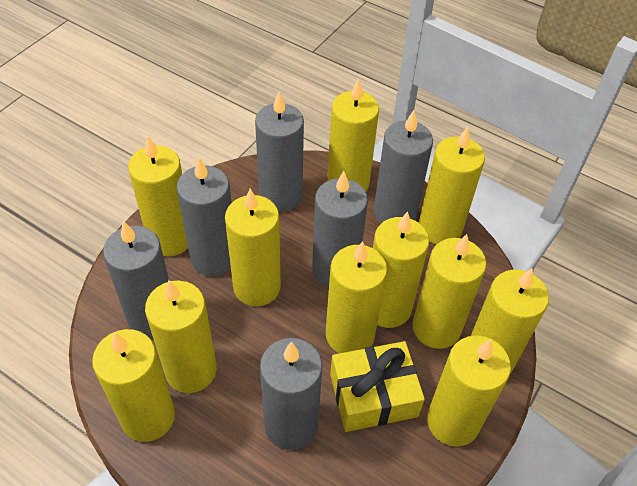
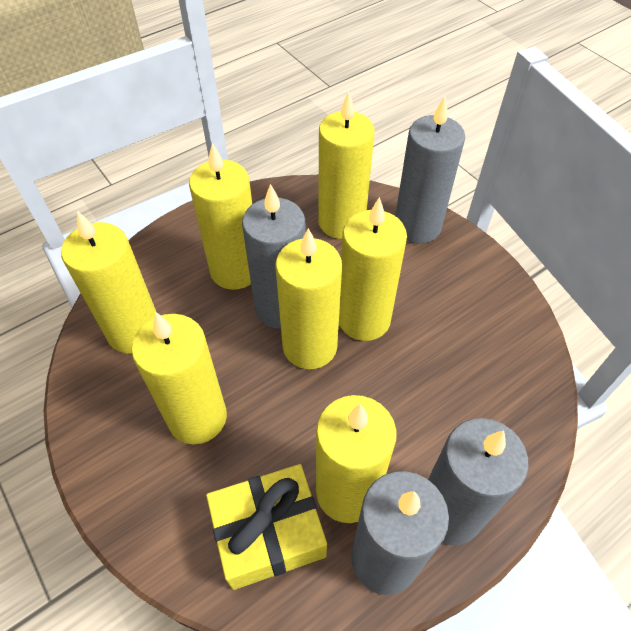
grey candle: [103,221,169,338] [177,157,231,277] [255,92,304,212] [260,338,323,450] [312,171,368,288] [373,110,433,224] = 6 -> [242,184,306,329] [351,471,449,595] [395,96,465,243] [428,418,529,545] = 4
yellow candle: [92,329,175,442] [128,136,188,256] [145,280,217,393] [225,189,281,306] [326,241,387,353] [327,78,379,192] [373,211,429,328] [413,234,486,349] [419,127,485,244] [427,335,511,447] [471,268,549,373] = 11 -> [61,211,156,353] [131,312,227,444] [189,143,252,290] [276,228,342,369] [316,395,396,523] [318,91,375,239] [339,197,407,341] = 7

